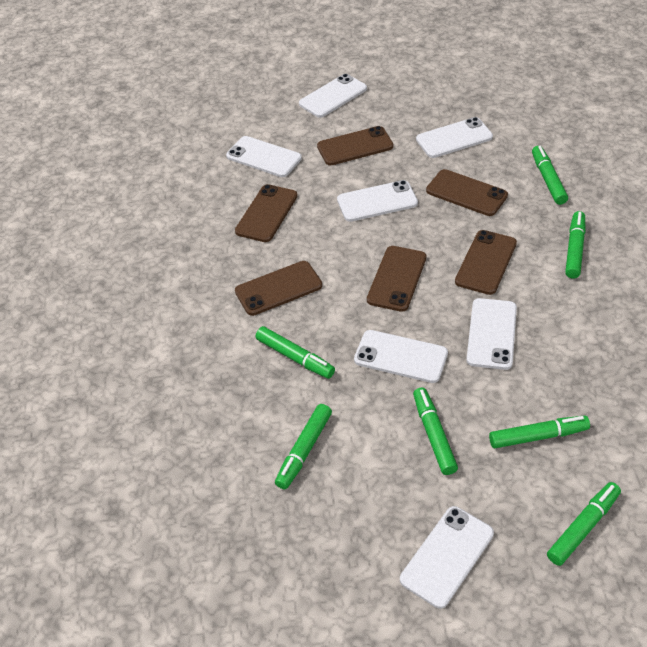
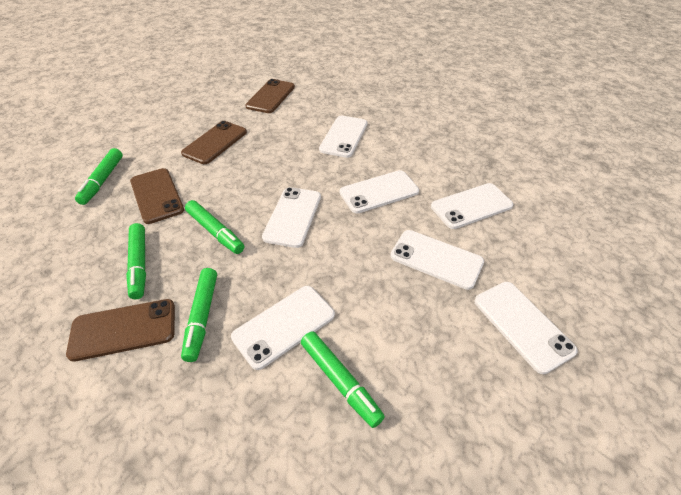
brown phone: [235,184,298,242] [235,261,322,316] [317,126,393,165] [367,246,426,312] [426,169,508,216] [455,230,517,295] = 6 -> [66,299,175,362] [130,168,184,224] [181,121,247,164] [245,79,295,113] = 4
green marker: [256,326,335,379] [275,404,332,489] [413,388,458,475] [489,416,590,448] [532,146,568,205] [547,482,621,566] [565,211,586,278] = 7 -> [75,148,123,205] [126,223,146,300] [181,268,217,362] [185,200,244,254] [301,331,385,428] = 5

